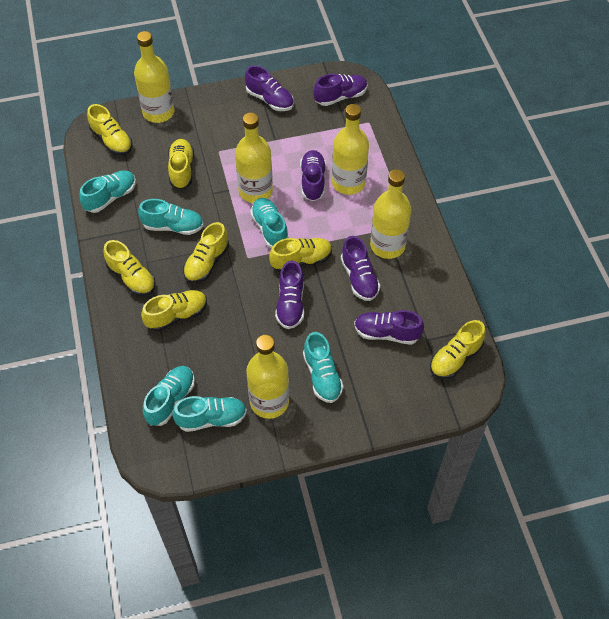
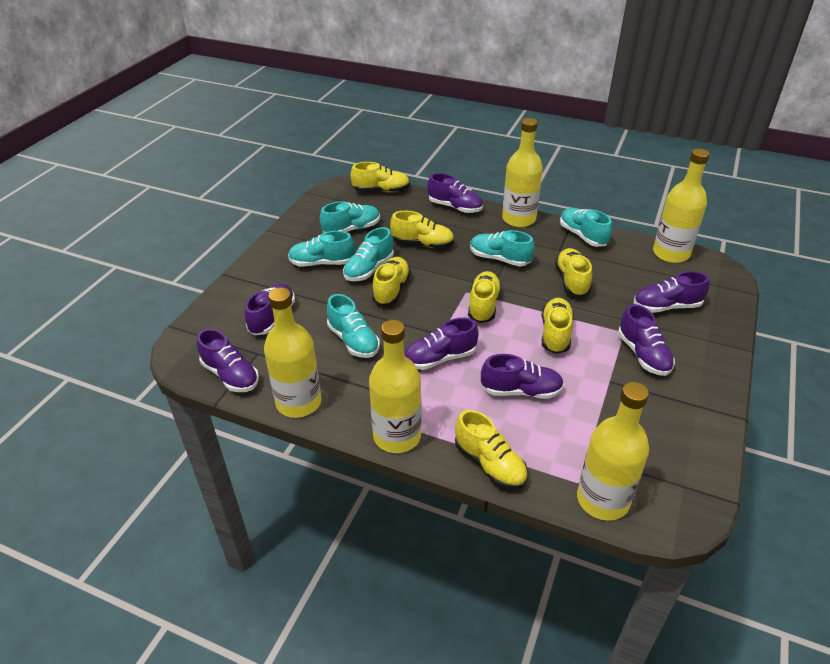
purple shoe: [245,66,294,111] [275,260,304,329] [300,150,326,201] [313,74,368,106] [341,236,380,301] [354,310,424,345] = 6 -> [197,329,259,392] [245,283,295,335] [404,318,479,370] [427,173,483,213] [481,354,564,399] [618,304,675,376] [634,271,710,313] = 7

